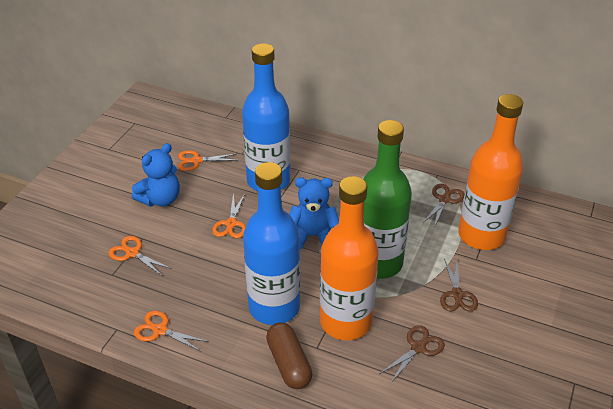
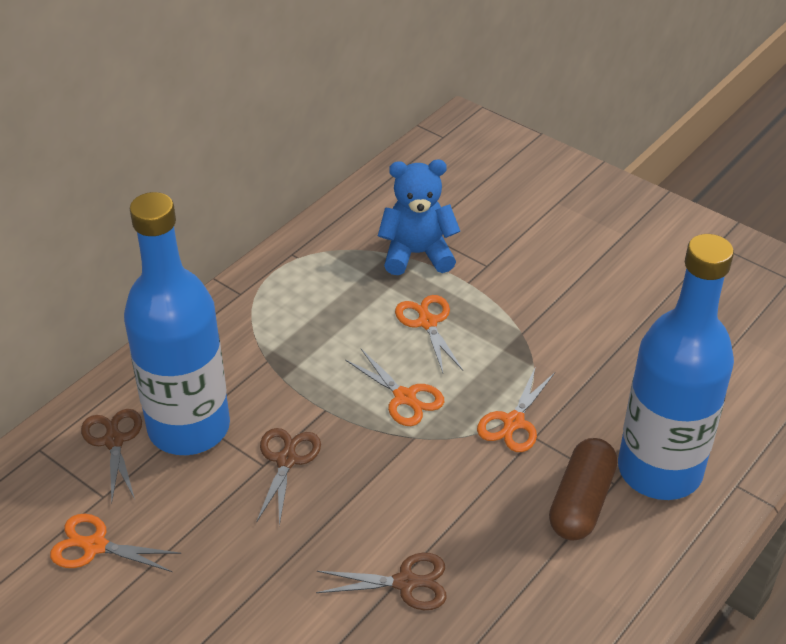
blue teddy bear: [132,143,180,207] [289,177,339,249] = 2 -> [378,160,460,275] = 1
green bottle: [363,120,412,279] = 1 -> none = 0
orange bottle: [320,176,379,340] [458,94,523,250] = 2 -> none = 0

